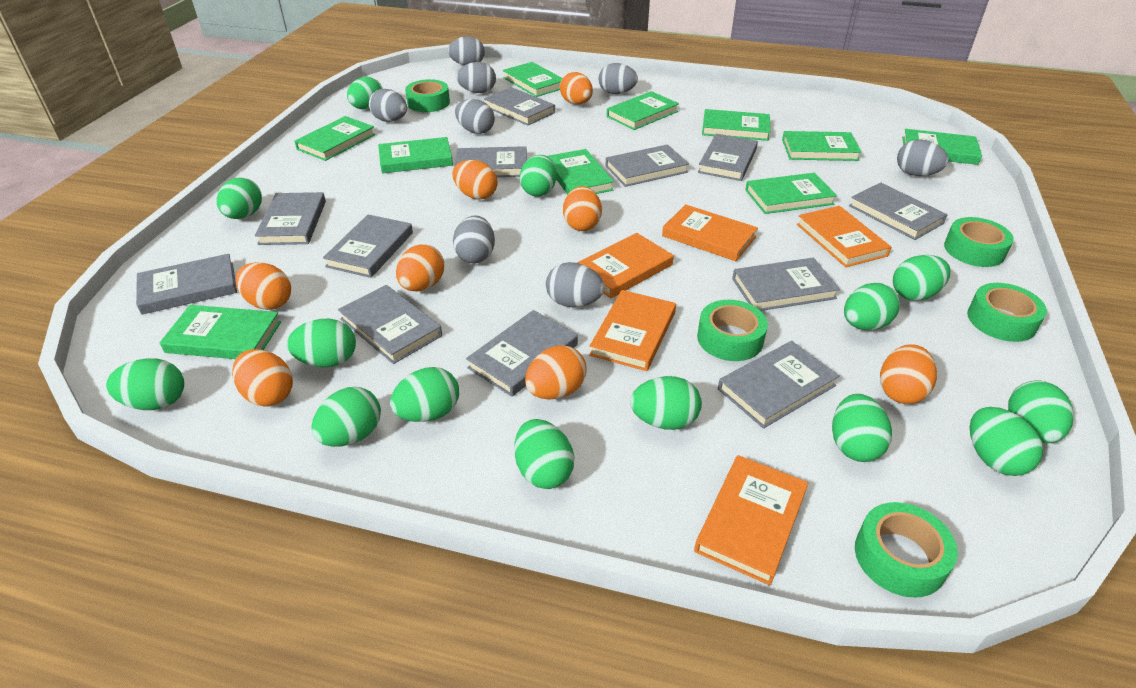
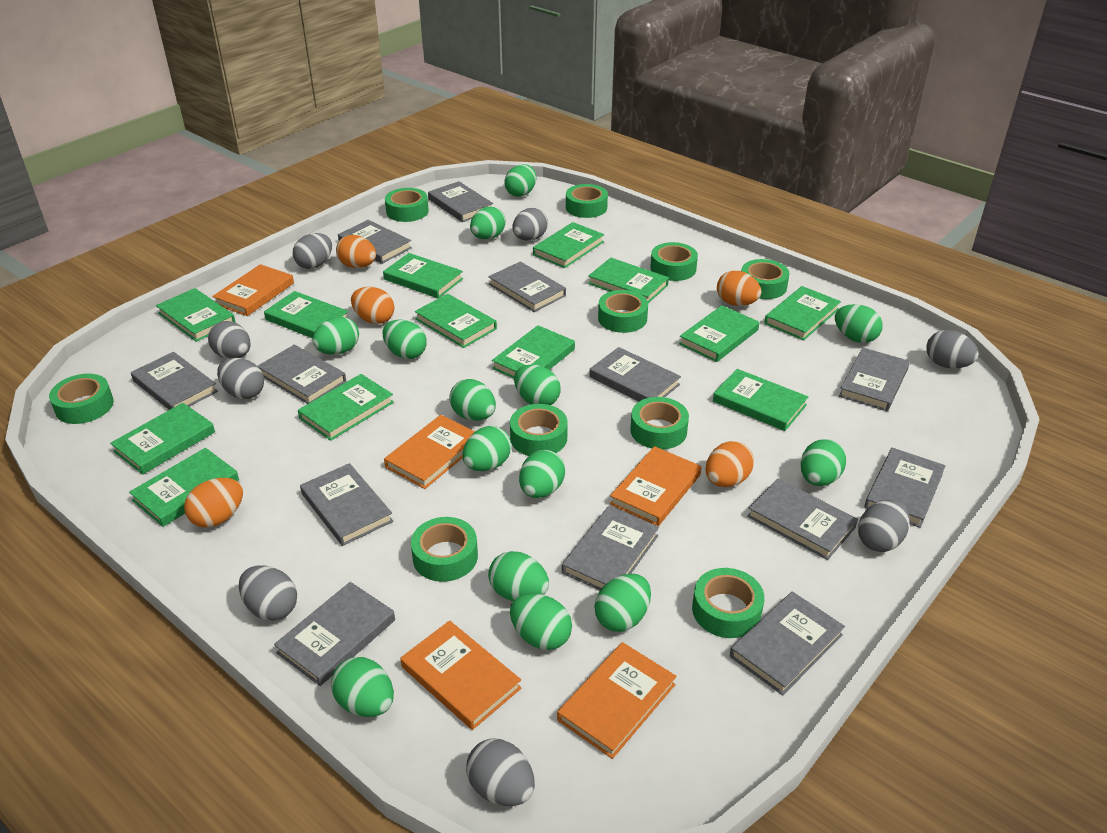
green book: [160,305,281,359] [295,116,375,161] [378,137,453,173] [503,62,562,97] [547,149,614,195] [607,91,679,130] [702,109,770,141] [745,173,837,214] [782,131,862,161] [902,129,982,165] = 10 -> [110,403,215,475] [129,448,239,527] [156,288,236,342] [264,291,348,338] [298,374,394,441] [383,253,463,298] [415,294,497,348] [492,325,575,378] [533,222,604,268] [588,258,669,303] [679,305,759,362] [713,369,808,431] [764,286,841,340] = 13
green tape: [405,79,450,112] [697,300,768,361] [855,502,958,598] [944,217,1014,267] [967,283,1047,342] = 5 -> [49,374,114,424] [385,188,429,222] [411,517,478,582] [510,404,568,456] [566,184,608,218] [598,290,648,333] [630,397,689,449] [650,242,698,281] [692,568,764,638] [741,259,790,299] = 10
grey book: [136,254,237,315] [255,192,326,245] [323,215,413,278] [338,285,442,364] [455,146,527,177] [466,310,578,397] [484,87,555,126] [606,144,689,187] [698,134,758,181] [718,341,839,429] [732,258,840,311] [849,183,947,240] = 12 -> [131,352,218,410] [258,345,346,404] [274,582,395,686] [300,463,393,546] [338,220,412,264] [428,181,493,222] [488,262,566,312] [562,506,659,590] [589,347,681,401] [730,591,845,695] [747,478,858,560] [839,348,910,411] [864,448,946,528] = 13
orange egg: [232,349,293,407] [236,262,291,310] [396,244,444,291] [452,160,498,199] [525,345,586,400] [560,72,593,105] [563,186,602,231] [880,344,937,404] = 8 -> [184,478,243,528] [336,235,376,268] [351,287,394,324] [706,441,754,487] [717,271,761,306] = 5

